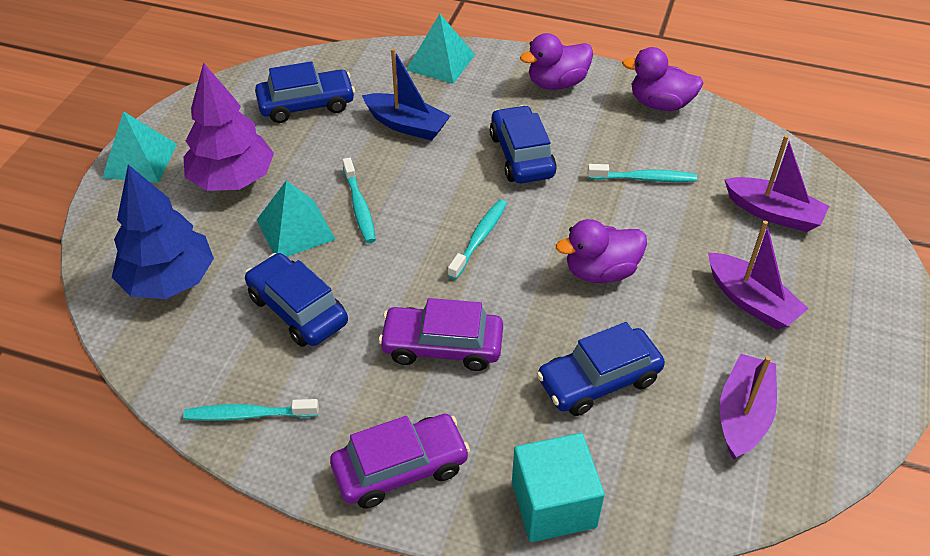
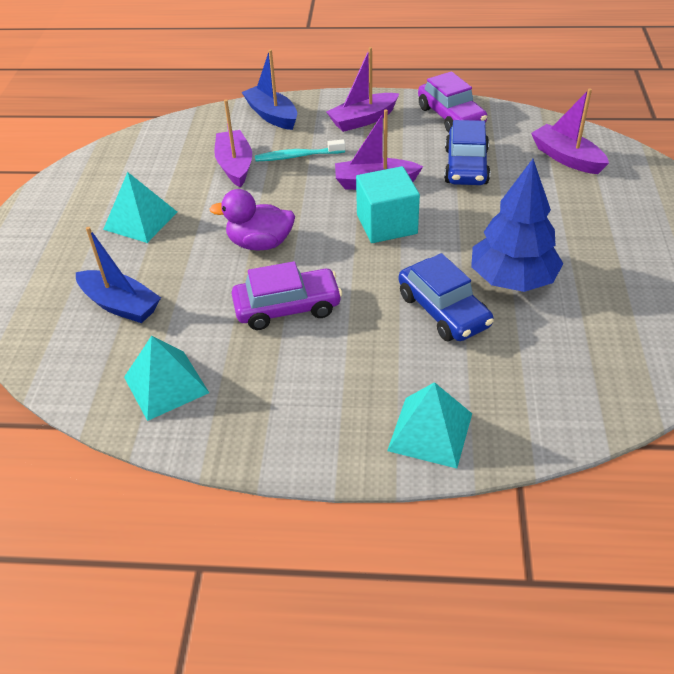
blue boat: [362,48,450,140] = 1 -> [76,227,161,323] [242,49,297,130] = 2
blue car: [245,253,348,347] [255,61,355,123] [490,105,557,183] [537,322,665,416] = 4 -> [399,253,494,341] [444,120,490,185] = 2
purple boat: [708,221,808,330] [720,354,777,460] [724,135,829,232] = 3 -> [214,99,252,188] [326,47,399,132] [335,110,423,190] [531,89,609,174] = 4
purple duck: [520,33,593,90] [556,219,647,283] [622,47,704,111] = 3 -> [210,189,295,250] = 1
purple tree: [183,63,274,191] = 1 -> none = 0
turquoise toothbrush: [183,399,319,421] [342,157,376,243] [448,199,507,280] [587,164,697,182] = 4 -> [255,139,345,161] = 1

